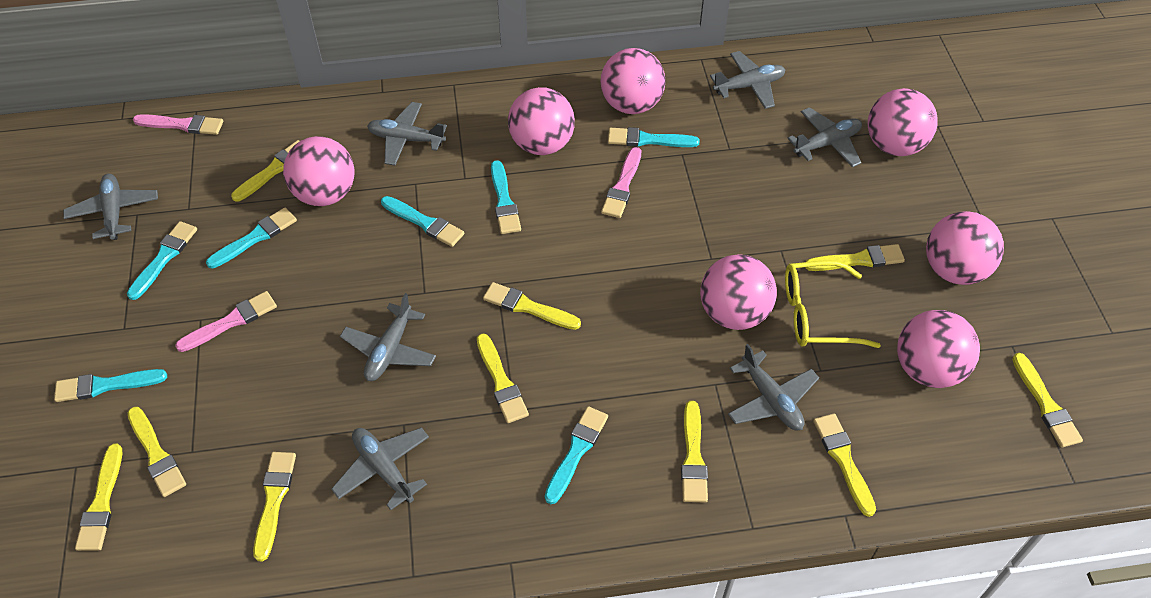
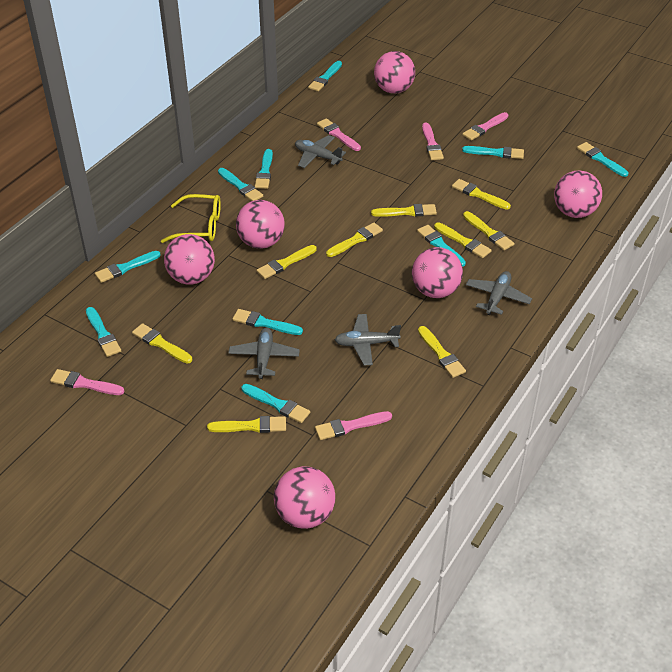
grey plane: [63,174,158,240] [331,428,429,510] [340,293,436,381] [367,102,447,166] [710,51,785,109] [728,344,819,430] [787,107,862,167] = 7 -> [228,328,300,379] [295,135,346,168] [335,314,401,365] [466,271,532,315] = 4
pink ball: [283,136,354,206] [508,87,575,155] [601,48,666,114] [700,254,777,330] [868,88,938,156] [897,310,980,388] [926,211,1004,285] = 7 -> [164,234,215,285] [236,200,285,249] [274,466,335,529] [374,51,415,94] [412,247,463,298] [554,171,602,218] = 6
pink brush: [133,114,223,135] [175,291,277,352] [601,147,641,218] = 3 -> [50,369,125,395] [315,411,392,440] [317,118,361,151] [422,123,444,160] [462,112,508,140] = 5
turquoise brush: [54,369,167,402] [127,221,197,300] [206,207,297,268] [381,196,464,247] [491,160,521,234] [545,406,608,504] [608,127,700,147] = 7 -> [86,307,121,357] [95,251,161,283] [218,168,263,201] [233,309,303,335] [241,384,310,423] [255,149,273,189] [308,61,342,91] [417,225,466,267] [462,146,524,159] [577,142,628,177] = 10
yellow brush: [75,444,122,551] [128,407,186,497] [231,140,300,201] [253,452,296,561] [477,334,529,423] [483,282,581,330] [681,401,708,503] [805,244,905,271] [813,413,876,517] [1012,353,1083,448] = 10 -> [132,323,192,364] [207,416,286,433] [257,245,316,279] [326,222,383,257] [371,204,437,217] [418,326,466,378] [434,222,492,258] [452,179,511,210] [463,211,514,250] = 9

